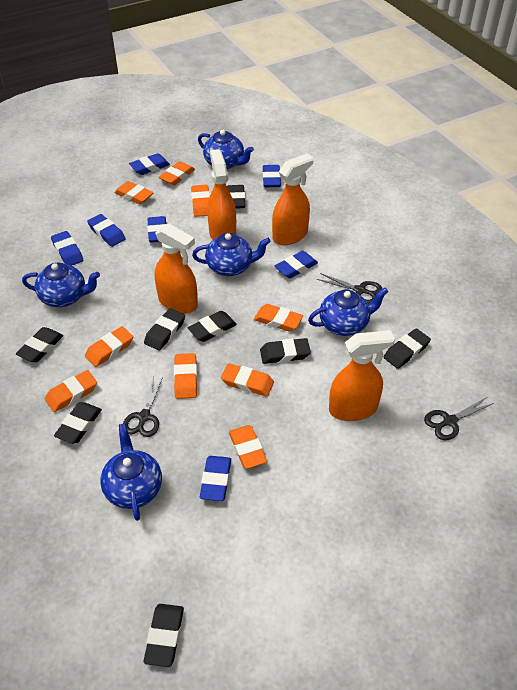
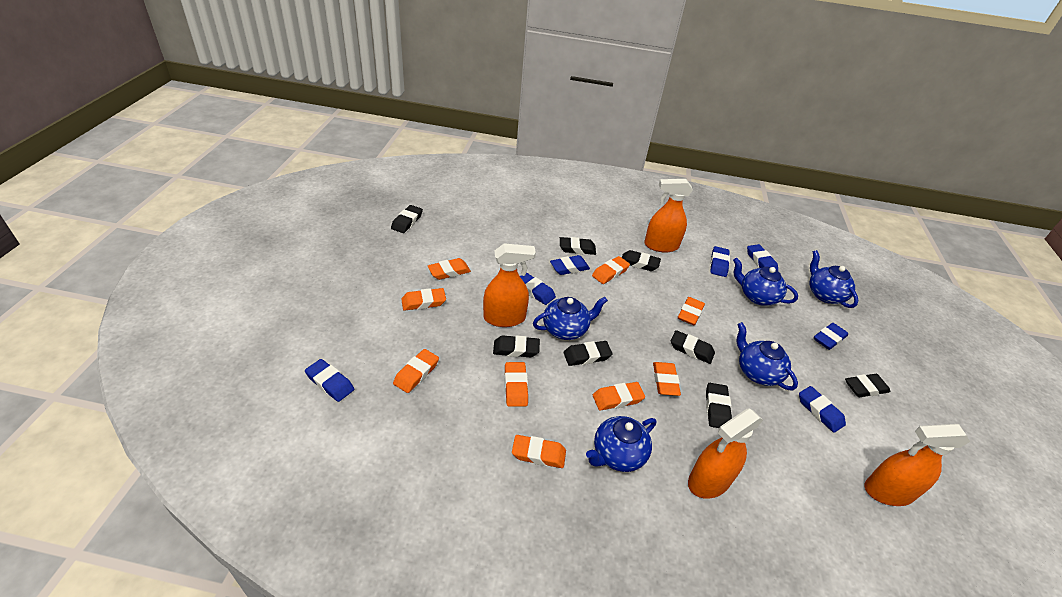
black scissors: [123,377,163,437] [317,273,382,304] [424,397,494,440] = 3 -> none = 0

